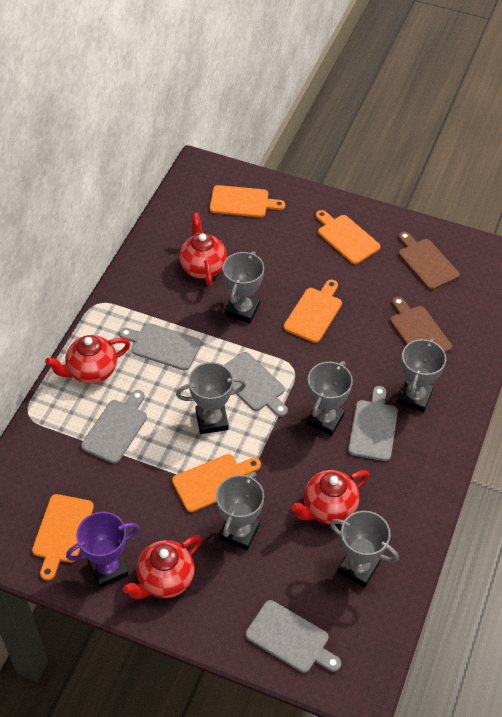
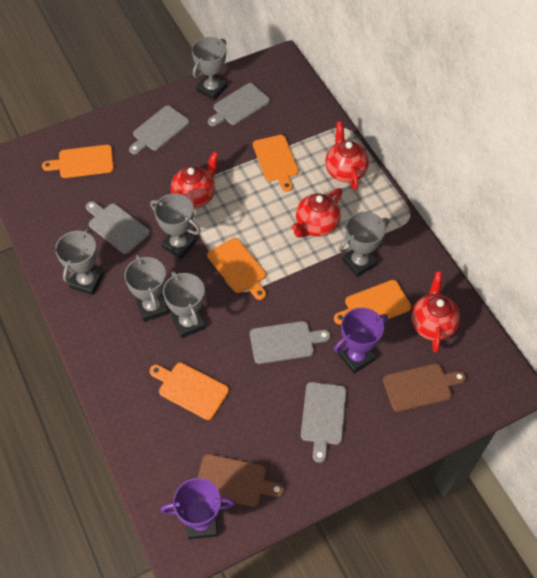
purple trophy: [66,512,139,588] = 1 -> [161,478,235,539] [334,308,388,373] = 2

